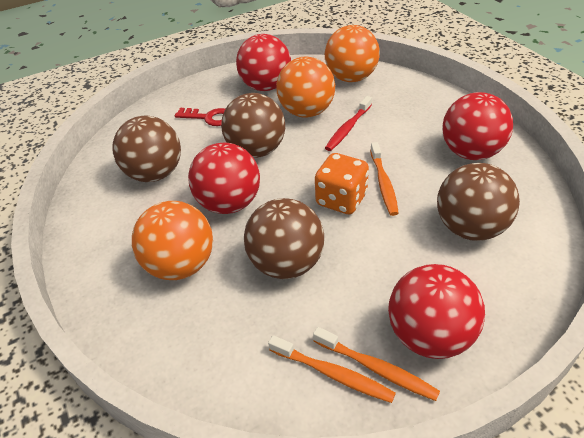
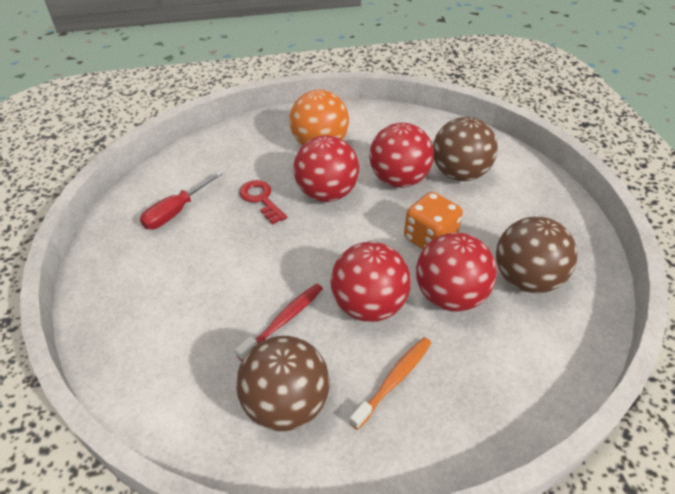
brown ball: [113,115,181,182] [221,93,285,158] [244,198,324,279] [437,163,520,241] = 4 -> [236,336,330,431] [433,117,498,181] [496,216,577,293] = 3
orange ball: [132,201,213,280] [276,57,335,117] [325,25,380,82] = 3 -> [289,90,349,146] = 1
orange toothbrush: [268,335,396,403] [313,327,440,401] [370,142,399,216] = 3 -> [349,337,431,430] = 1
red screwdriver: none = 0 -> [140,171,223,229] = 1

